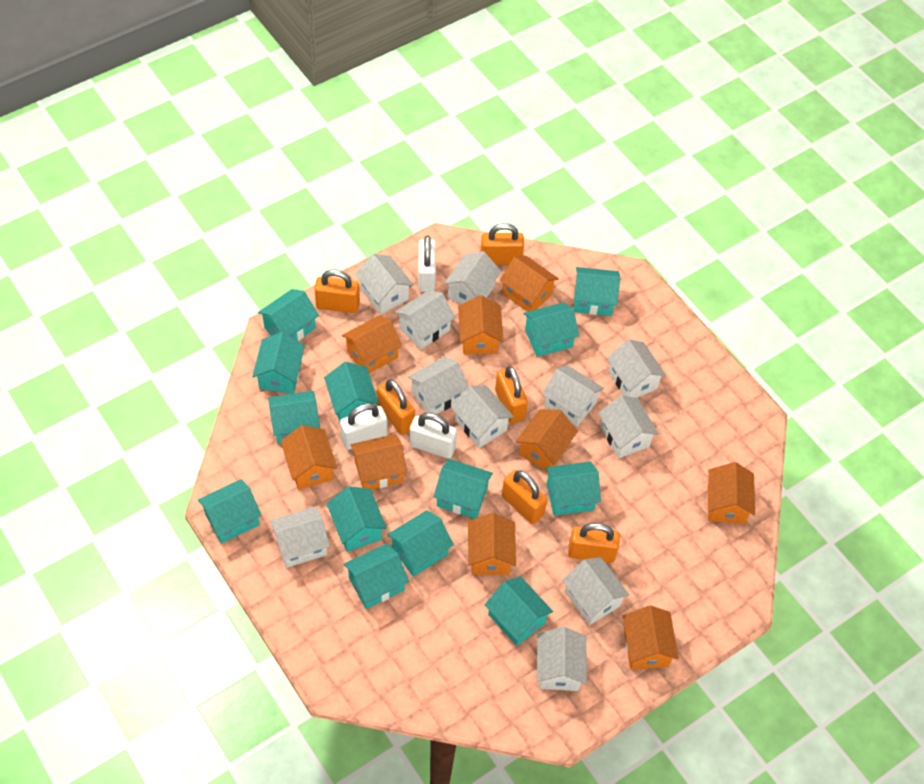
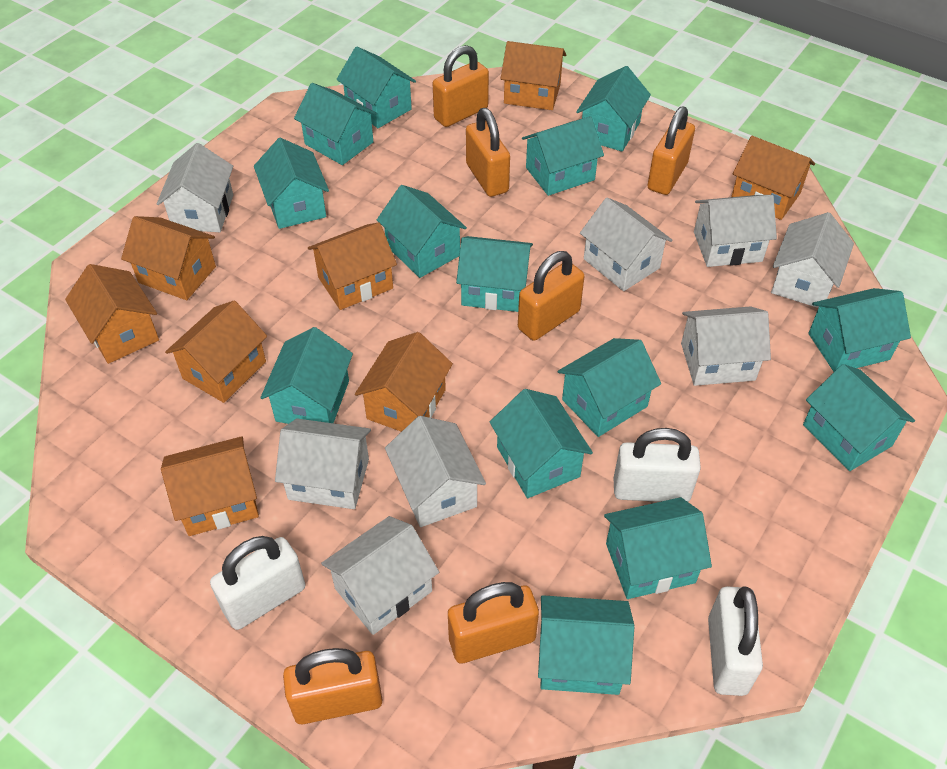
orange house: [281,425,337,489] [342,316,402,373] [351,434,407,490] [458,295,503,354] [468,513,516,575] [499,256,559,312] [516,409,578,471] [623,605,679,670] [708,462,755,524] = 9 -> [65,264,159,364] [121,216,216,300] [161,436,259,536] [165,301,267,403] [308,223,397,310] [355,332,453,432] [500,41,566,110] [731,136,815,220] = 8
turquoise house: [198,479,262,544] [252,332,305,394] [258,289,319,341] [268,391,320,445] [324,362,379,423] [326,486,387,552] [344,543,409,609] [387,510,454,577] [434,459,493,519] [485,576,553,646] [523,302,579,357] [546,462,601,516] [574,267,620,316] = 13 -> [254,138,329,229] [260,327,353,424] [294,83,377,165] [336,46,416,128] [377,185,467,278] [456,236,533,312] [490,389,593,498] [522,116,604,196] [538,595,634,695] [558,338,661,437] [576,66,651,151] [604,497,712,599] [803,364,915,471] [808,288,911,372] = 14
white house: [270,506,330,568] [355,254,414,314] [395,290,456,350] [408,357,469,414] [444,251,501,304] [451,385,514,448] [537,627,587,691] [542,365,604,427] [562,557,629,625] [599,395,659,459] [607,339,666,398] = 11 -> [157,143,233,232] [275,418,371,509] [321,516,439,635] [385,416,486,527] [580,197,673,291] [681,306,771,386] [694,195,777,267] [771,212,854,308] = 8

